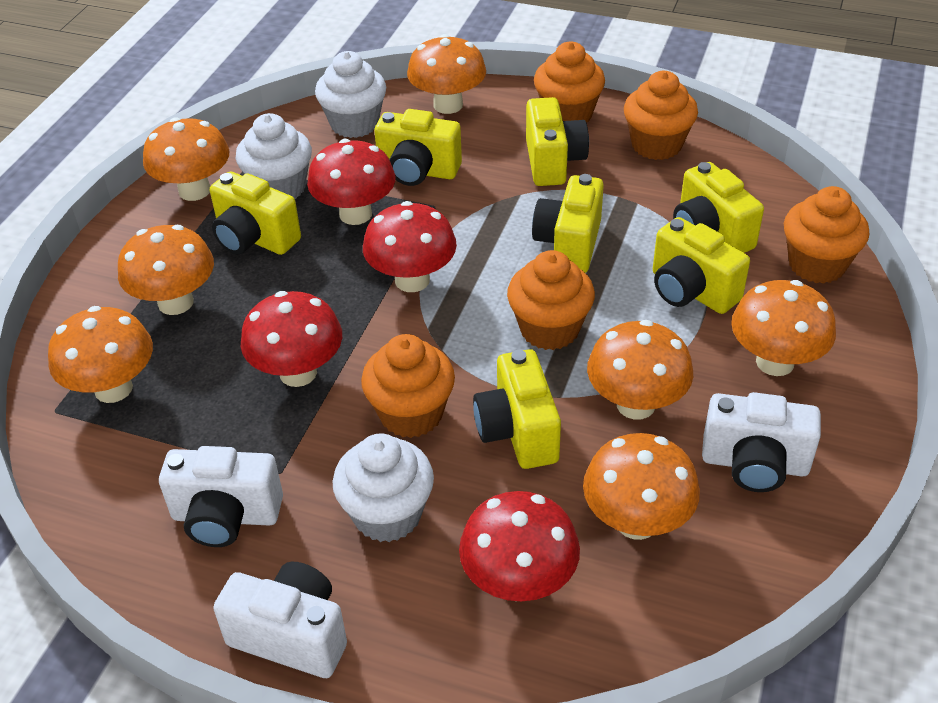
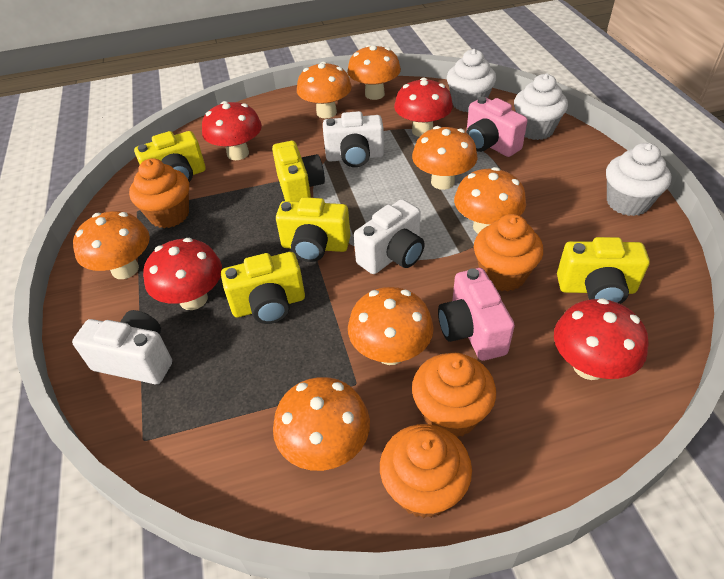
orange cupcake: [361,334,455,438] [507,250,595,350] [534,41,605,122] [624,71,698,160] [784,186,869,284] = 5 -> [129,158,189,228] [380,424,472,518] [412,353,496,437] [474,214,543,291] = 4
pink camera: none = 0 -> [438,268,515,361] [466,97,528,157] = 2
yellow camera: [210,172,301,255] [374,109,462,186] [473,349,561,469] [526,97,589,186] [532,174,604,273] [653,217,750,314] [673,162,764,253] = 7 -> [134,131,206,182] [221,252,305,324] [272,141,325,202] [276,197,350,262] [557,237,650,304] = 5

